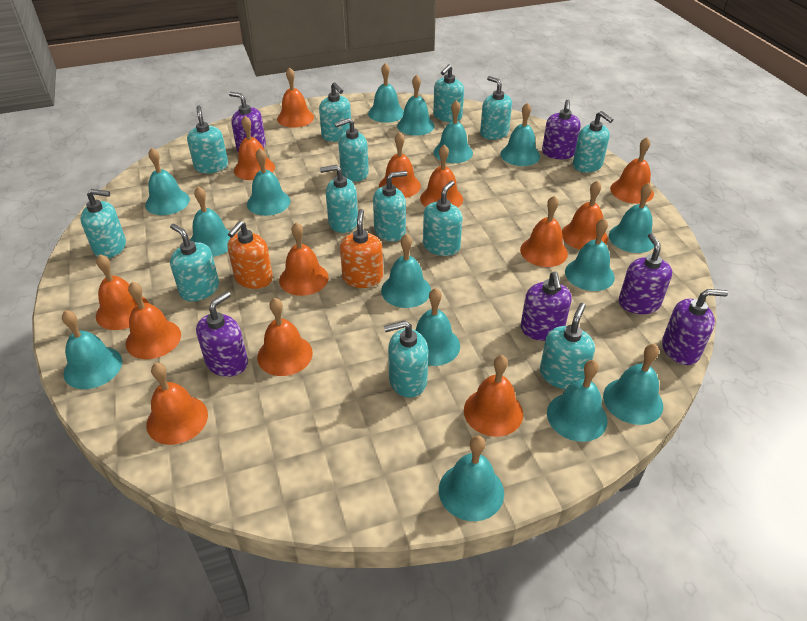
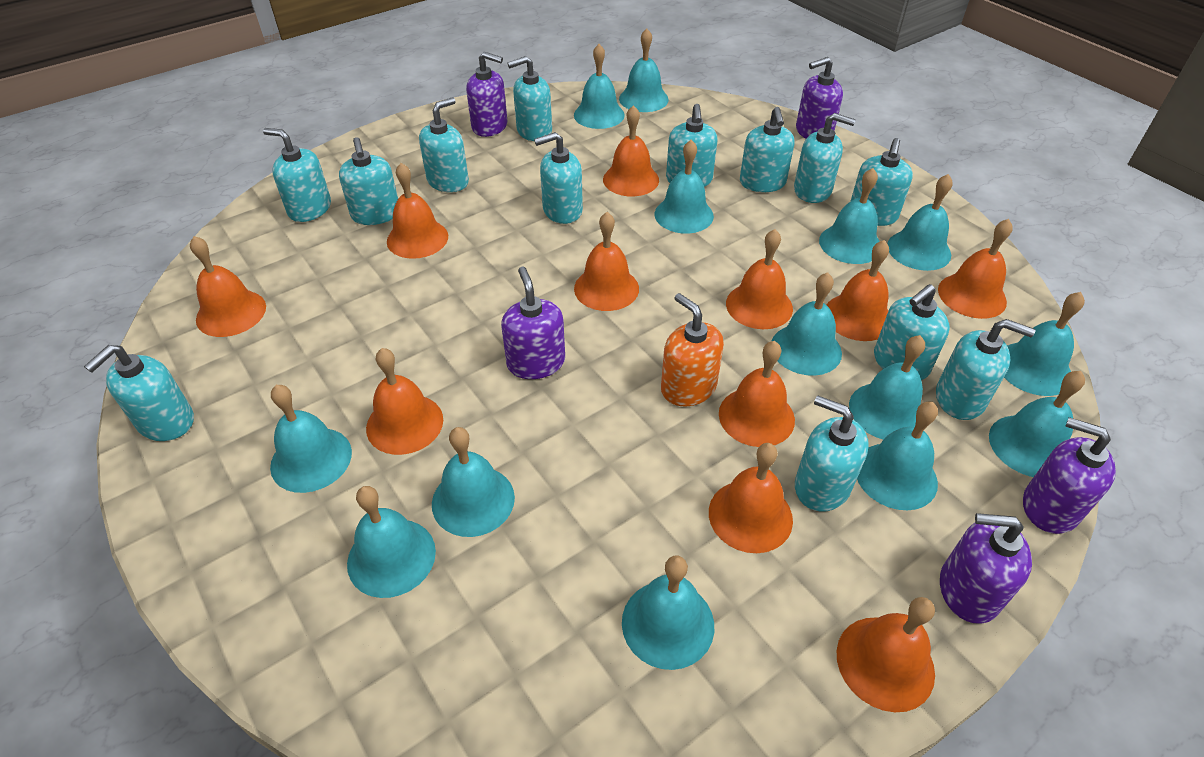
orange bell: [96,254,148,330] [126,282,181,359] [146,363,208,445] [234,116,275,180] [257,298,313,376] [277,67,314,128] [279,222,329,296] [379,132,421,198] [420,144,463,207] [464,355,523,437] [520,196,568,267] [562,180,608,250] [610,137,654,204] = 13 -> [190,236,266,337] [366,348,443,455] [387,163,448,259] [574,212,639,311] [603,105,659,196] [709,443,793,553] [719,341,795,447] [726,229,793,329] [827,240,889,341] [837,597,935,712] [938,219,1013,319] = 11
orange soap dispenser: [228,221,273,289] [340,209,383,288] = 2 -> [661,293,724,406] = 1
purple soap dispenser: [196,291,248,377] [229,92,266,152] [521,272,572,341] [542,100,581,159] [619,233,672,314] [662,289,728,365] = 6 -> [466,52,508,137] [501,267,565,379] [796,57,843,139] [940,513,1032,624] [1023,417,1116,534] = 5
turquoise bell: [62,310,122,389] [145,148,190,215] [190,187,231,257] [247,148,291,216] [368,63,404,123] [381,234,431,308] [397,75,435,136] [416,288,460,366] [434,100,473,163] [439,436,504,521] [500,102,540,166] [547,360,608,442] [565,218,615,291] [603,344,663,425] [609,183,654,253] = 15 -> [270,385,352,493] [347,486,436,598] [432,427,515,537] [574,44,625,129] [619,29,669,112] [622,556,714,670] [655,140,714,234] [772,273,842,376] [819,168,880,264] [849,335,925,440] [857,402,938,510] [888,174,952,271] [989,371,1085,477] [1004,292,1085,396] = 14

